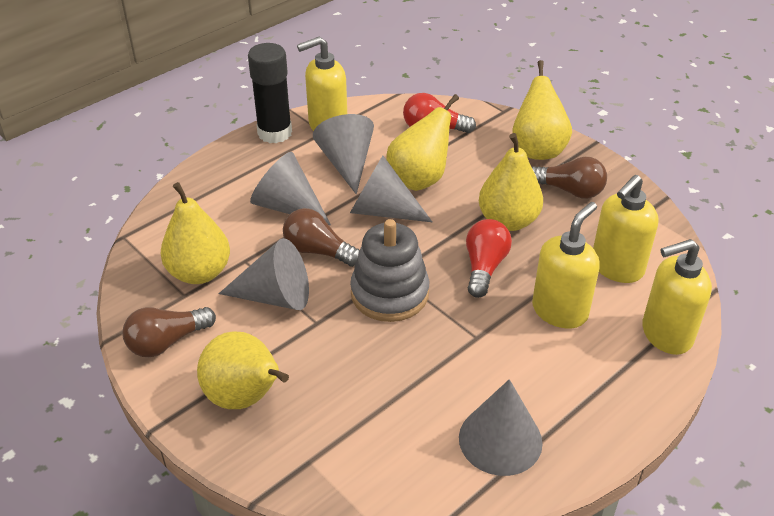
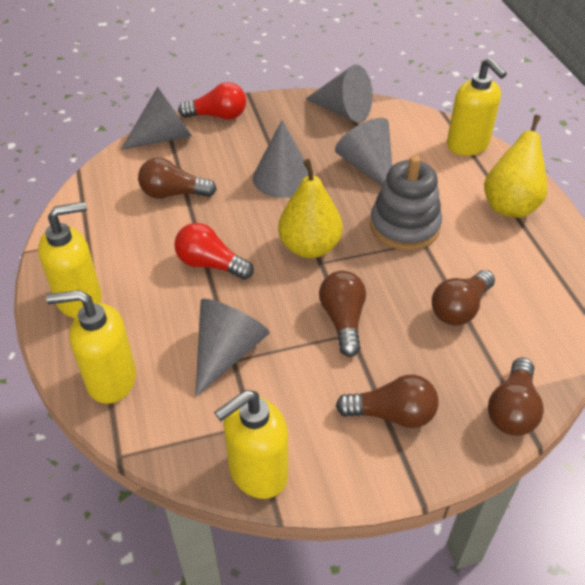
black glue stick: [248,43,292,143] = 1 -> none = 0
brown light bulb: [122,307,216,357] [283,208,360,267] [532,156,607,199] = 3 -> [138,157,217,199] [319,271,366,357] [336,375,439,428] [432,270,495,326] [488,357,544,436] = 5
yellow pear: [160,182,230,284] [197,331,289,409] [386,94,459,191] [479,133,543,231] [512,60,572,160] = 5 -> [278,159,343,258] [484,115,547,218] = 2

